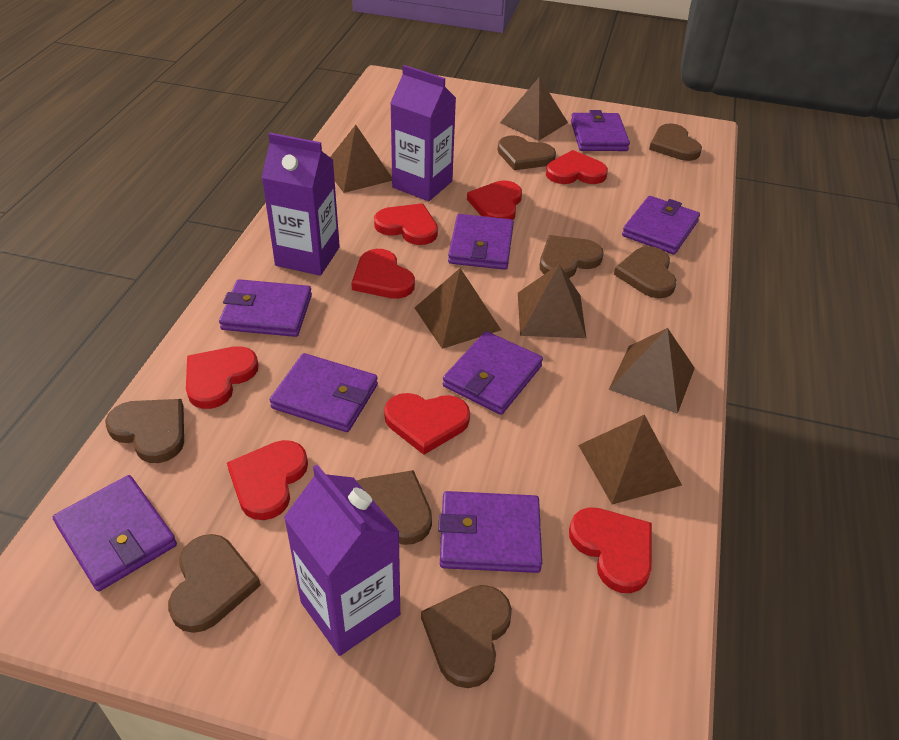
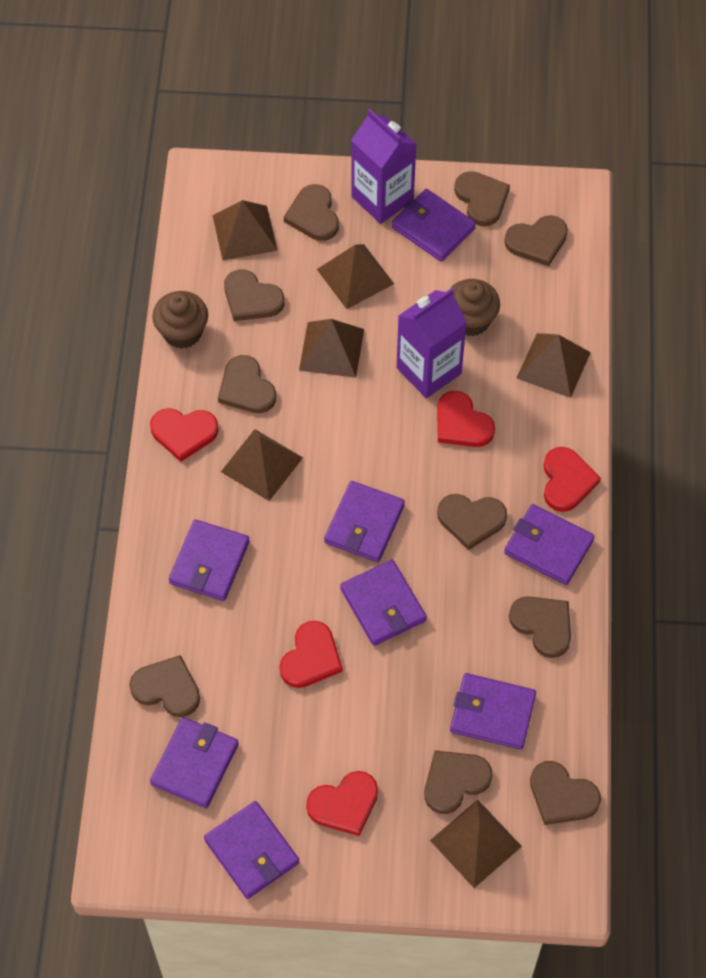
brown cupcake: none = 0 -> [152,291,208,349] [450,279,500,336] = 2
brown heart: [105,399,184,463] [168,534,261,633] [357,470,432,545] [421,585,512,688] [498,135,556,170] [540,235,604,278] [614,246,676,298] [649,124,702,161] = 8 -> [129,655,200,717] [218,355,276,413] [224,269,285,321] [284,184,339,241] [424,750,492,814] [437,494,507,550] [454,171,510,226] [504,215,568,266] [509,596,571,658] [530,761,601,825] = 10
purple carton: [261,133,340,276] [284,464,400,656] [390,65,456,201] = 3 -> [351,109,416,224] [397,288,467,398] = 2
red heart: [186,346,258,409] [227,440,308,520] [351,249,415,299] [374,203,438,245] [384,393,470,455] [467,180,522,220] [546,150,608,184] [569,507,652,593] = 8 -> [150,408,219,462] [279,621,342,688] [306,771,378,836] [437,391,495,447] [543,447,601,512] = 5

